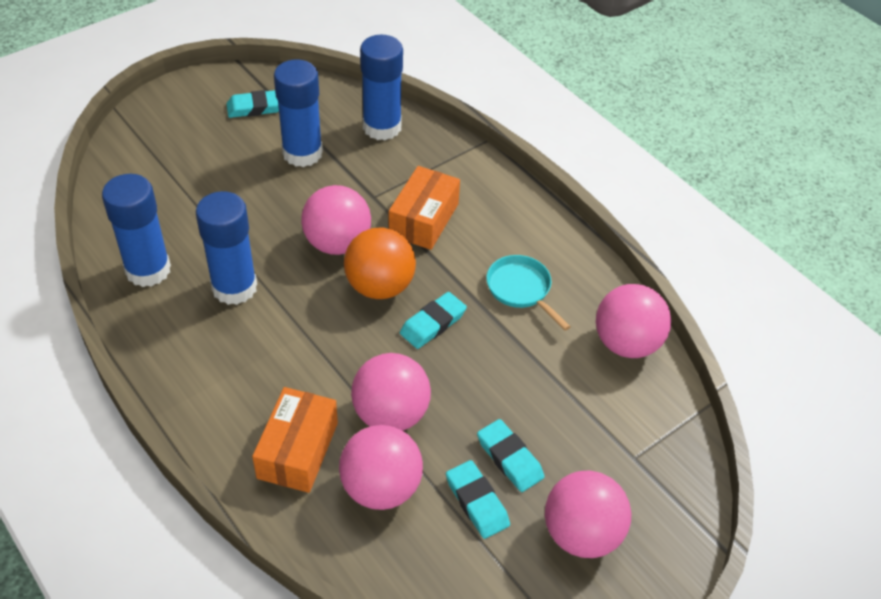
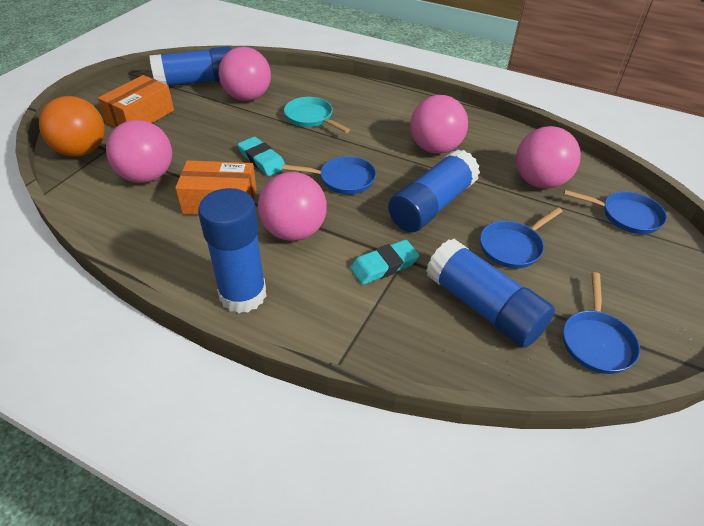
blue pan: none = 0 -> [282,156,376,195] [480,207,563,269] [563,272,640,374] [564,190,667,234] = 4
turquoise eraser: [227,90,279,118] [400,292,467,349] [446,460,510,539] [477,419,545,492] = 4 -> [237,137,285,176] [350,240,419,285] = 2

